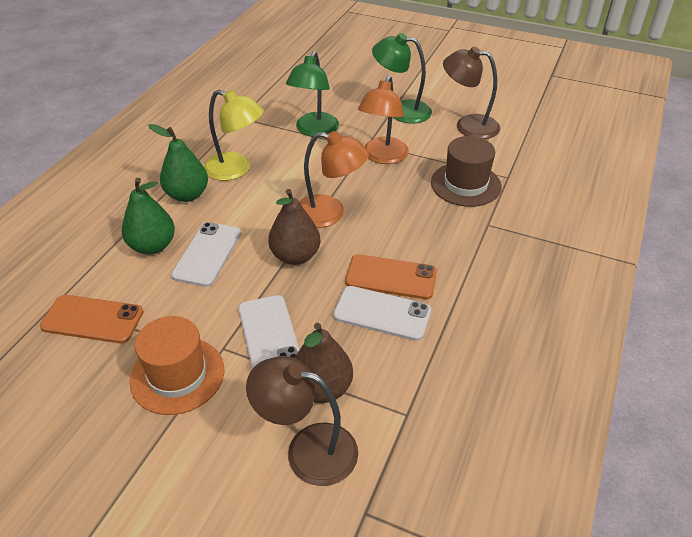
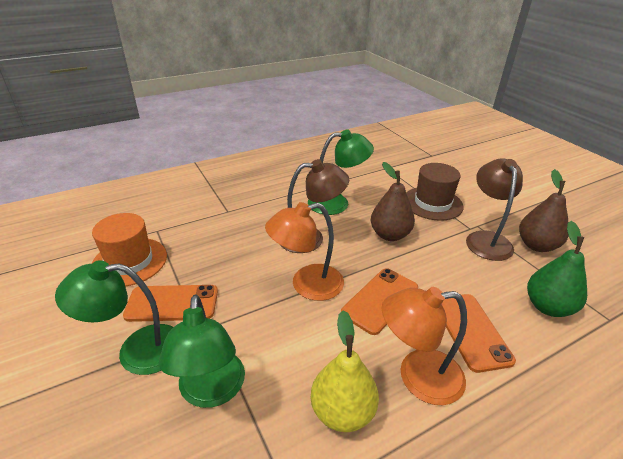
green lamp: [286,51,339,137] [372,33,432,124] = 2 -> [55,260,173,375] [158,294,245,408] [308,129,374,215] = 3
green pear: [122,178,175,254] [148,124,208,202] = 2 -> [527,221,587,317] = 1
orange phone: [40,295,144,343] [345,254,437,299] = 2 -> [123,285,218,322] [341,268,418,335] [441,294,516,373] = 3
white phone: [171,222,241,287] [238,295,300,369] [333,286,431,341] = 3 -> none = 0
yellow lamp: [204,90,264,181] = 1 -> none = 0
yellow pear: none = 0 -> [311,311,379,432] = 1

